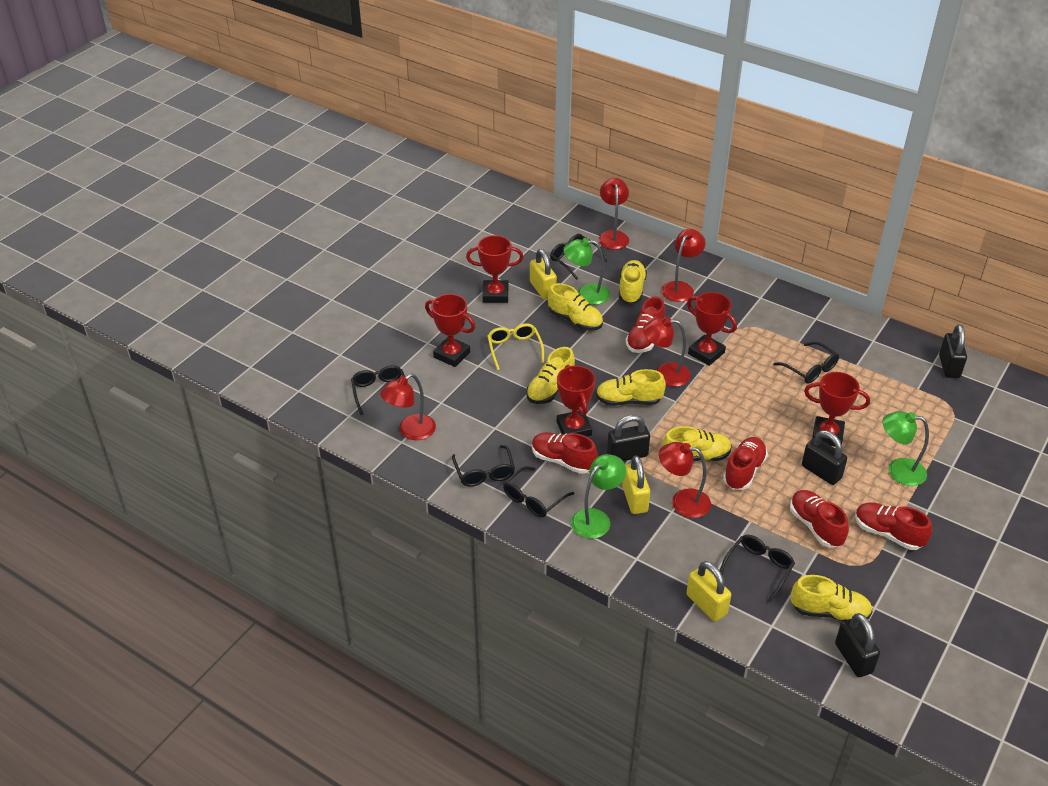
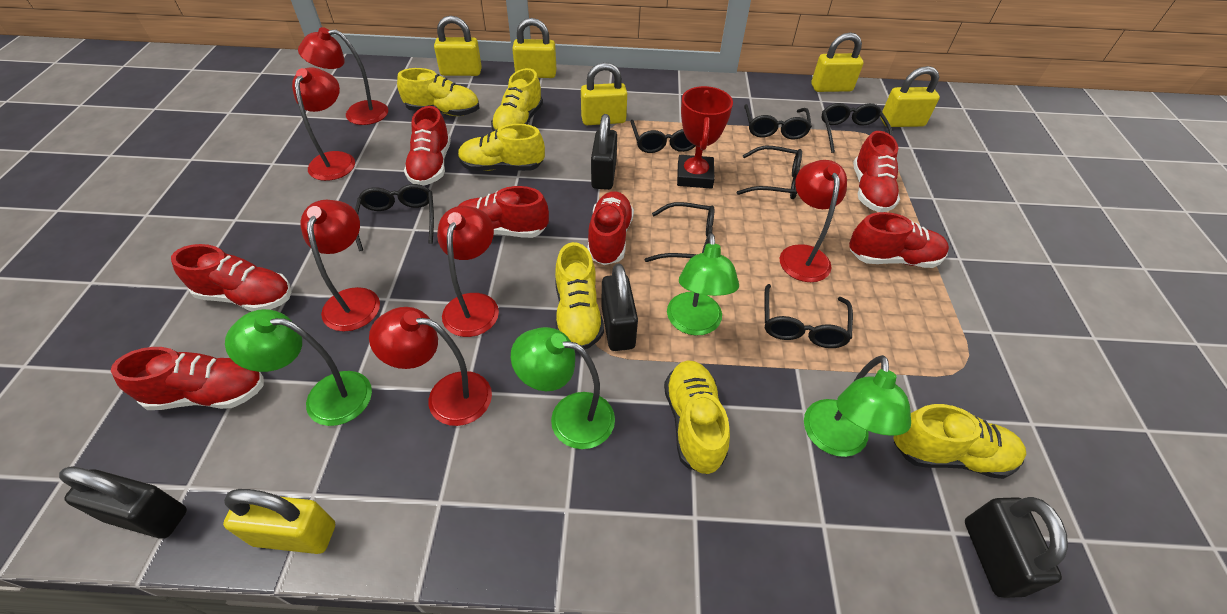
black glasses: [351,365,405,415] [452,445,515,487] [503,466,574,517] [550,234,608,280] [720,535,795,603] [773,341,839,384] = 6 -> [355,184,434,251] [630,120,696,153] [645,202,714,262] [737,146,802,199] [744,104,812,140] [765,284,853,348] [821,103,893,153] = 7
green lamp: [563,238,610,305] [571,454,626,539] [883,411,929,486] = 3 -> [225,309,372,426] [511,327,615,449] [667,233,739,336] [804,355,911,457] = 4
red lamp: [380,374,436,440] [599,178,629,250] [643,317,691,387] [659,442,711,518] [661,229,706,302] = 5 -> [292,67,355,181] [298,27,388,125] [301,200,380,332] [369,307,492,426] [437,206,499,337] [780,160,847,282] = 6
red shoe: [532,432,598,474] [626,296,665,353] [723,437,768,490] [790,490,849,547] [855,502,932,550] = 5 -> [111,347,264,410] [171,244,291,311] [404,106,451,185] [458,186,549,238] [587,191,634,265] [849,212,949,268] [853,131,900,212] = 7
red trophy: [425,294,475,367] [466,235,524,303] [557,365,595,437] [687,292,737,366] [804,372,870,447] = 5 -> [677,86,733,189] = 1
yellow glasses: [487,323,544,370] = 1 -> none = 0
yellow padlock: [530,249,557,300] [622,455,650,514] [687,561,731,622] = 3 -> [223,489,335,554] [434,16,482,76] [512,18,557,78] [581,62,627,125] [811,32,863,92] [880,66,940,127] = 6

